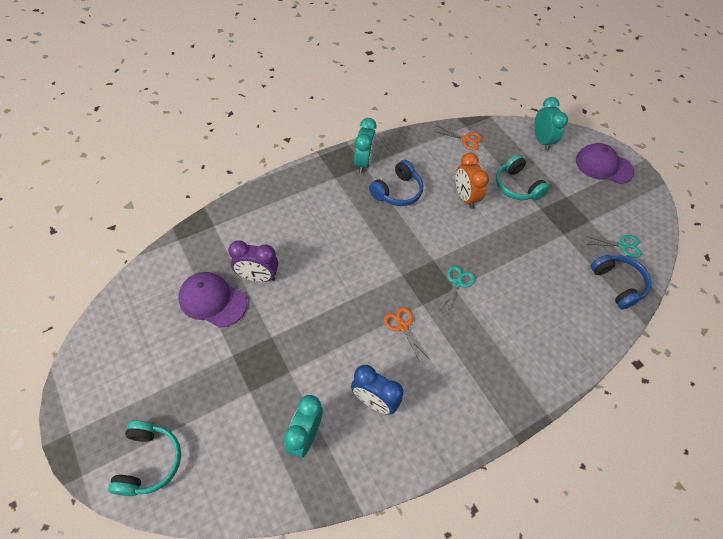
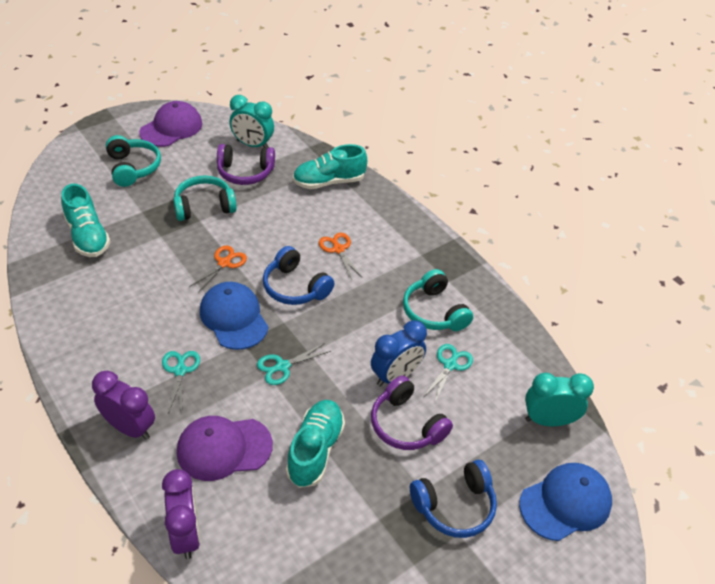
blue cap: none = 0 -> [200,282,268,350] [519,463,612,541] = 2
orange clock: [455,153,489,209] = 1 -> none = 0
purple clock: [228,240,278,282] = 1 -> [92,370,155,440] [162,469,200,559] = 2
purple headphones: none = 0 -> [217,144,275,185] [371,376,453,450] = 2
turquoise clock: [284,395,323,458] [354,118,377,173] [534,97,568,151] = 3 -> [229,95,274,148] [525,373,594,426] = 2
turquoise headphones: [108,421,181,496] [496,154,550,200] = 2 -> [106,135,161,187] [173,175,237,221] [403,269,473,331] = 3
turquoise scissors: [438,266,475,315] [586,235,642,258] = 2 -> [162,351,200,414] [257,343,331,385] [424,344,473,402] = 3
turquoise shoe: none = 0 -> [61,184,110,257] [286,400,345,488] [293,144,367,189] = 3

